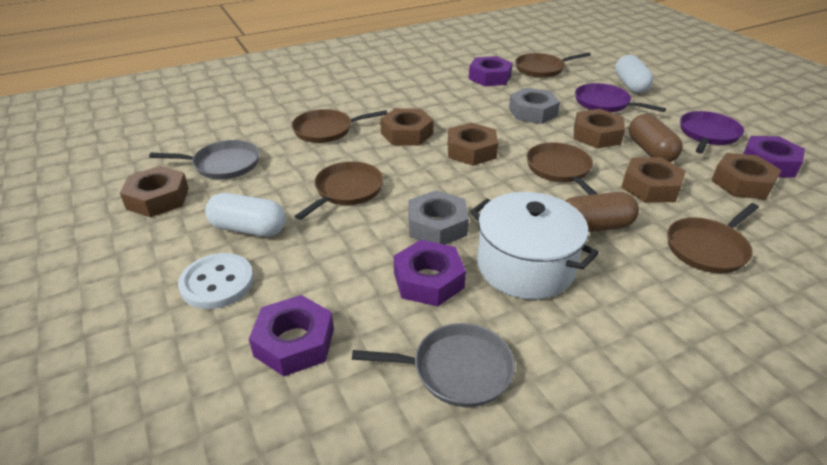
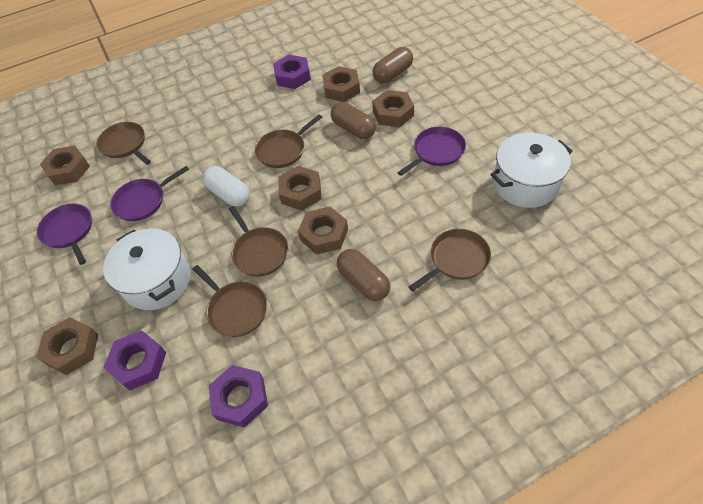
brown capsule: [565,192,639,232] [629,114,683,162] = 2 -> [331,102,376,139] [337,249,390,301] [373,47,413,83] = 3
grey nut: [408,190,469,245] [509,88,560,124] = 2 -> none = 0
grey pan: [149,140,260,179] [352,323,515,407] = 2 -> none = 0
purple nut: [249,295,334,376] [394,240,466,306] [469,56,513,86] [743,136,805,178] = 4 -> [104,330,166,391] [209,365,268,428] [273,55,311,89] = 3
purple pan: [575,83,666,112] [680,111,744,154] = 2 -> [37,204,92,265] [110,166,189,221] [397,127,466,176] = 3
white button: [178,253,254,309] = 1 -> none = 0
white capsule: [205,193,286,237] [615,55,653,93] = 2 -> [203,166,250,207] = 1
white pot: [470,192,599,300] = 1 -> [103,228,190,310] [490,133,573,208] = 2

